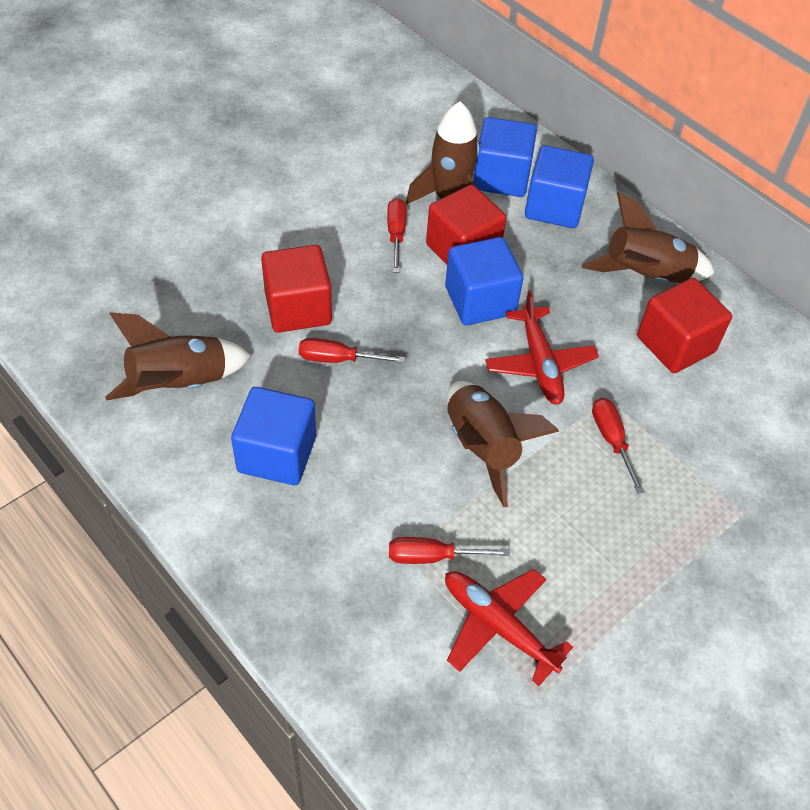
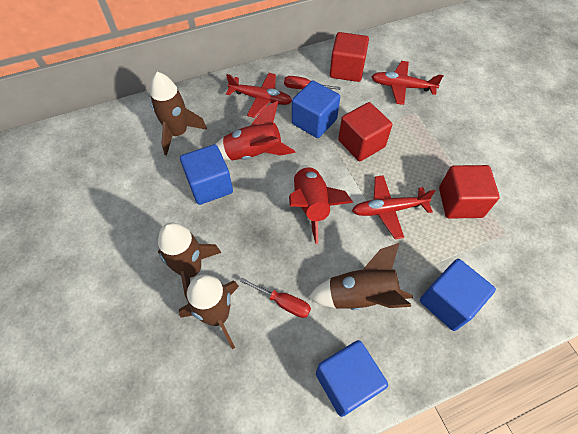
red plane: [445,569,573,686] [485,290,599,405] = 2 -> [226,73,292,118] [352,175,436,239] [371,61,443,105] = 3
red rocket: none = 0 -> [216,101,295,161] [289,165,353,244] = 2
red screwdriver: [299,338,405,363] [387,198,407,273] [389,537,510,564] [592,398,645,494] = 4 -> [240,277,311,318] [284,76,341,90] = 2

